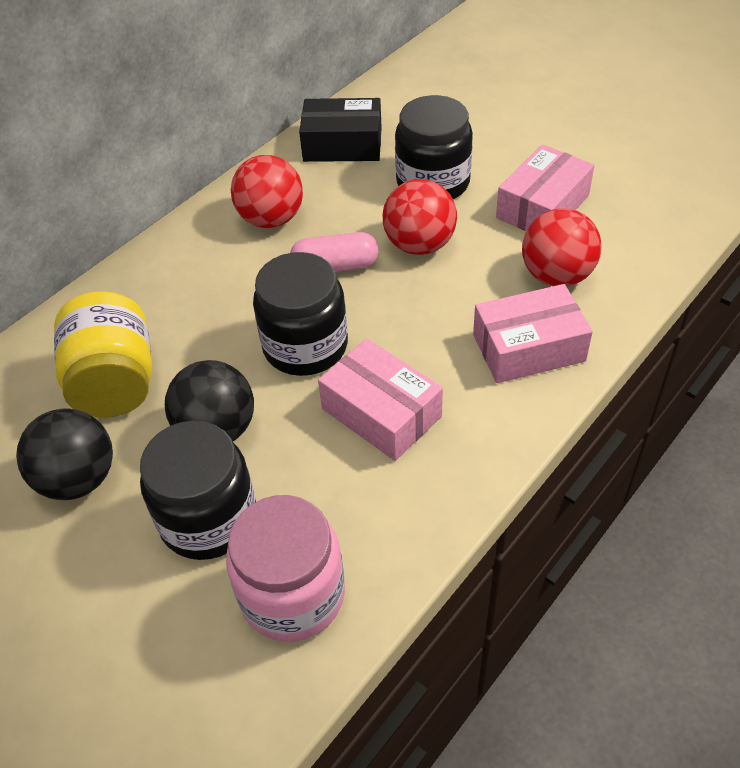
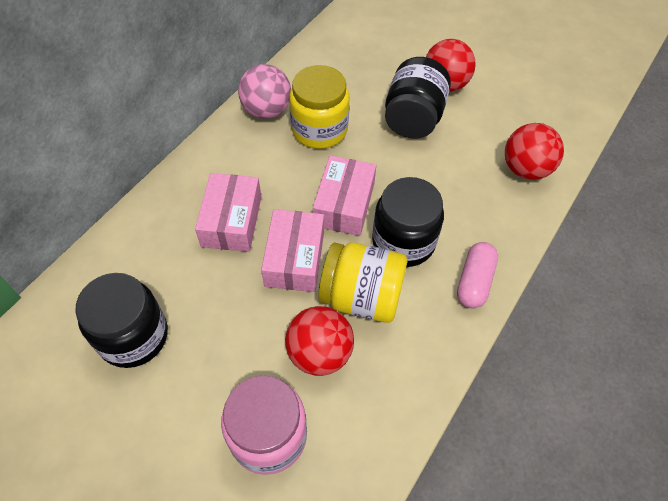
black ball: [16,408,113,500] [165,360,254,441] = 2 -> none = 0
black box: [299,98,382,162] = 1 -> none = 0
pink ball: none = 0 -> [238,64,291,119] = 1
yellow jar: [54,291,152,418] = 1 -> [289,65,350,149] [318,242,407,323] = 2

